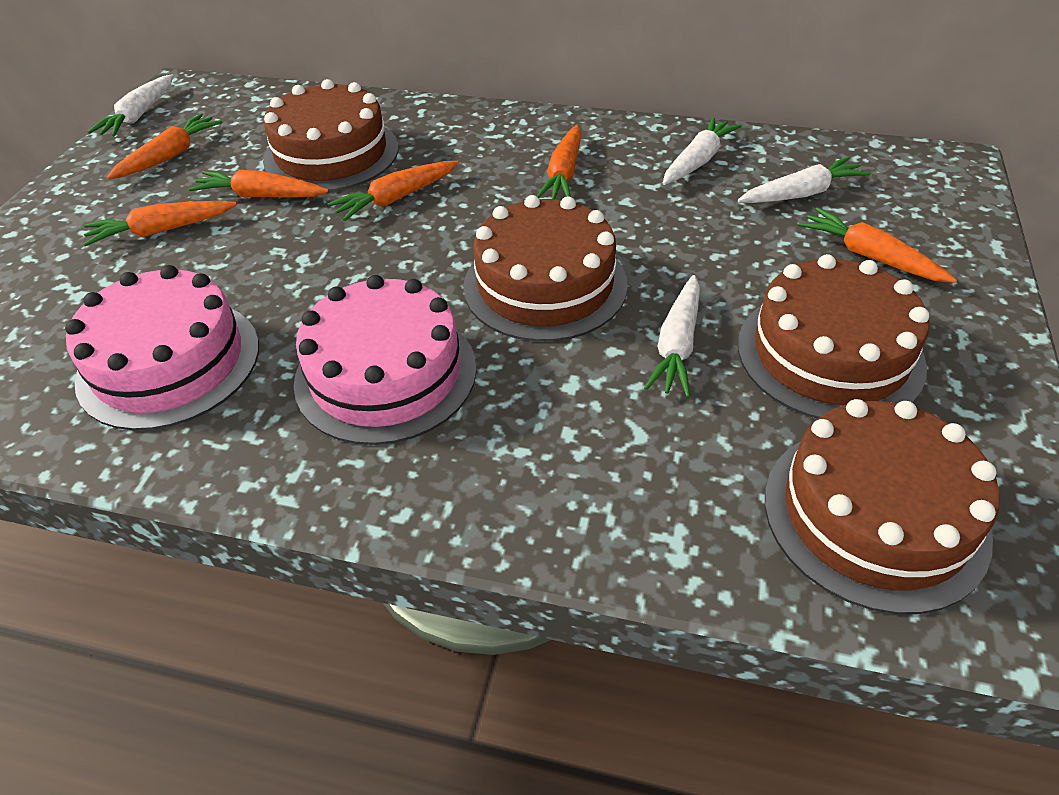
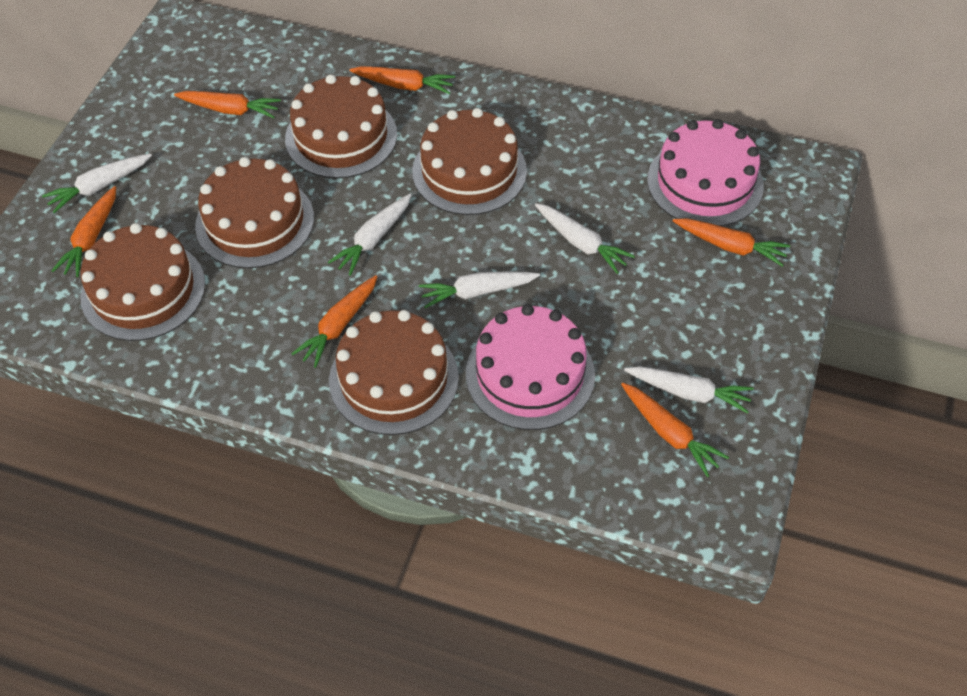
brown cake: [263,79,398,191] [463,195,628,341] [738,254,929,419] [765,399,1000,614] = 4 -> [81,223,205,341] [195,157,314,268] [285,74,397,178] [329,310,459,435] [412,108,527,215] = 5
white carrot: [87,74,173,137] [644,275,700,398] [663,117,742,185] [738,156,871,203] = 4 -> [42,154,152,213] [328,194,412,276] [419,272,540,308] [535,203,635,274] [624,366,754,414] = 5

